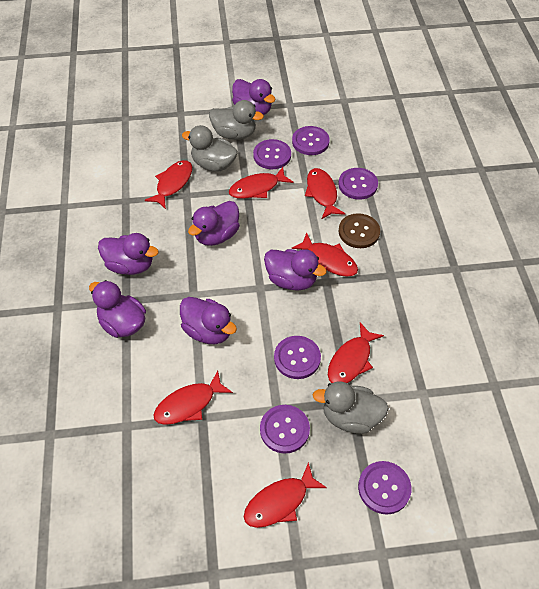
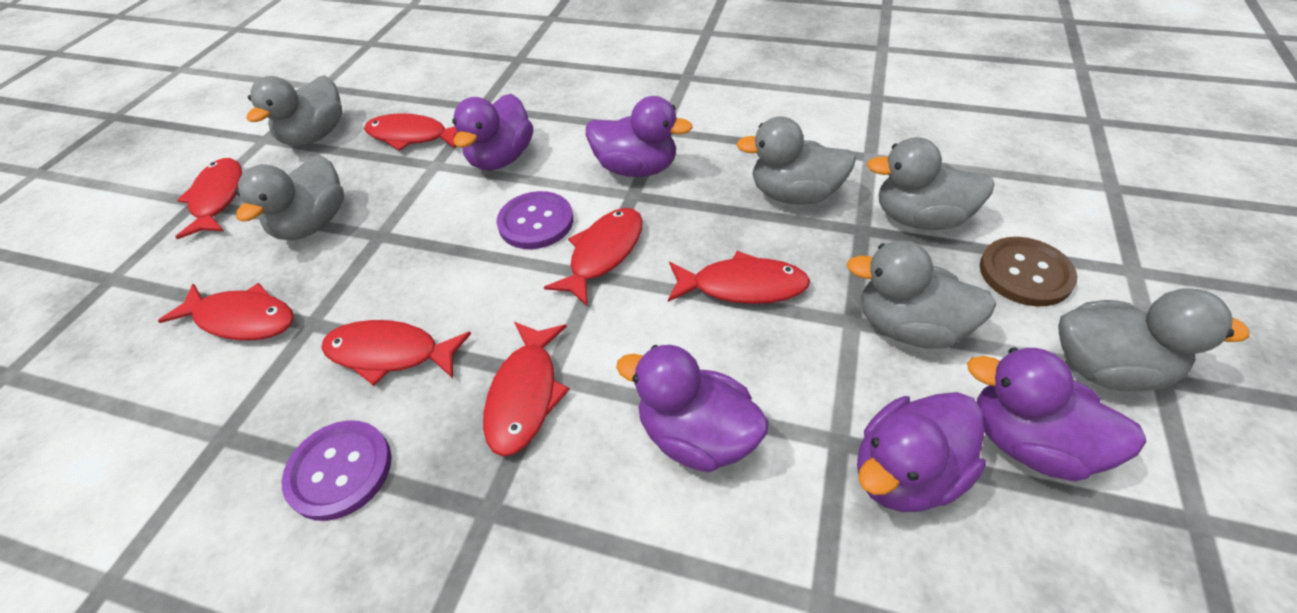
grey duck: [182,125,238,171] [209,100,264,140] [313,382,389,434] = 3 -> [235,155,344,240] [246,75,342,146] [736,116,856,205] [847,240,996,349] [867,137,994,230] [1058,288,1249,392] = 6
purple button: [253,139,291,169] [260,405,310,454] [274,336,321,379] [292,126,330,155] [338,168,378,200] [358,461,412,514] = 6 -> [282,420,392,521] [497,191,573,249] = 2
purple duck: [89,280,146,338] [98,233,159,275] [180,297,237,344] [188,201,240,246] [232,79,275,115] [264,249,327,291] = 6 -> [452,94,533,170] [586,96,693,177] [616,345,769,473] [857,392,986,512] [967,347,1146,481] = 5

